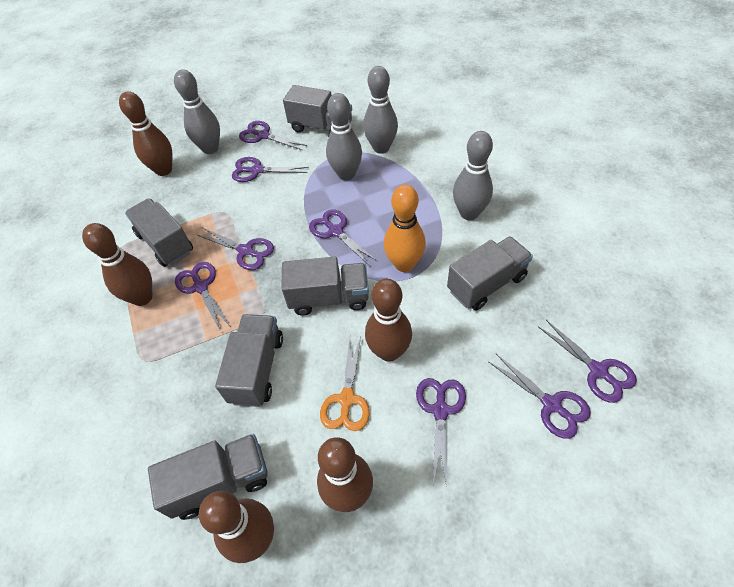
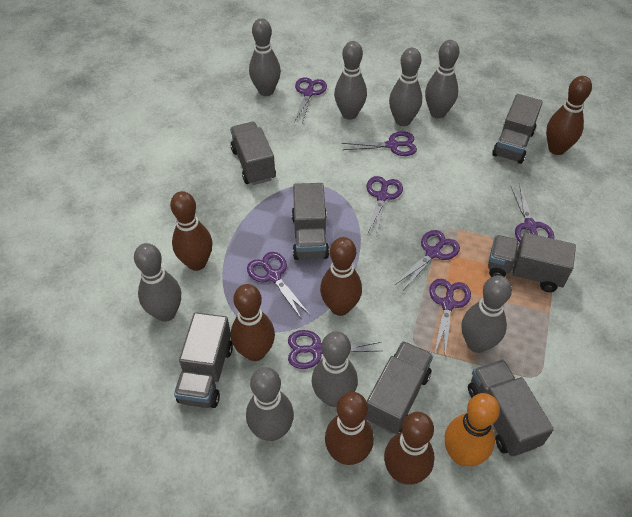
brown bowling pin: [82,223,152,306] [119,91,173,176] [199,491,274,563] [317,437,373,512] [365,279,412,362] = 5 -> [170,191,213,271] [231,284,275,361] [320,237,362,316] [325,392,374,465] [384,412,435,485] [546,76,592,155] = 6
grey bowling pin: [174,69,220,154] [326,93,362,181] [363,66,398,154] [453,131,493,220] = 4 -> [134,243,181,322] [246,367,294,441] [249,18,281,96] [312,331,358,407] [334,41,367,120] [389,48,422,126] [425,40,459,118] [462,275,512,353] = 8
grey truck: [125,198,193,267] [148,434,268,520] [215,314,283,407] [281,257,369,316] [283,85,352,132] [447,236,533,310] = 6 -> [174,312,233,408] [230,122,276,185] [292,183,329,260] [365,341,433,434] [468,360,554,456] [488,233,576,292] [492,94,543,164] = 7
orange scissors: [320,337,370,431] = 1 -> none = 0

